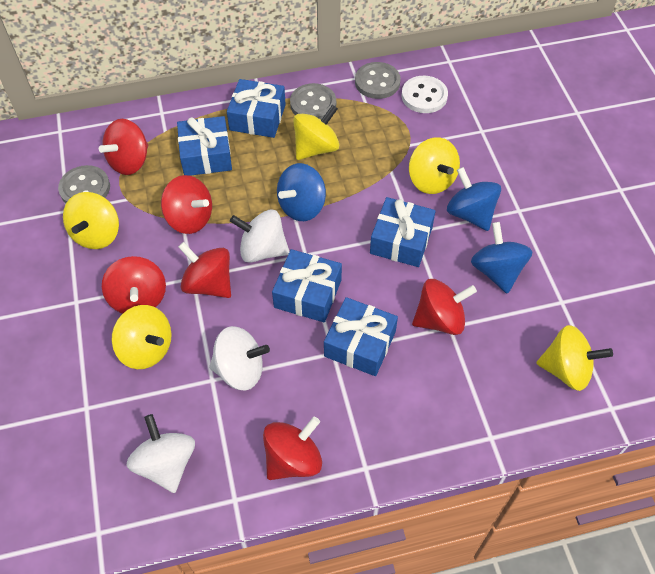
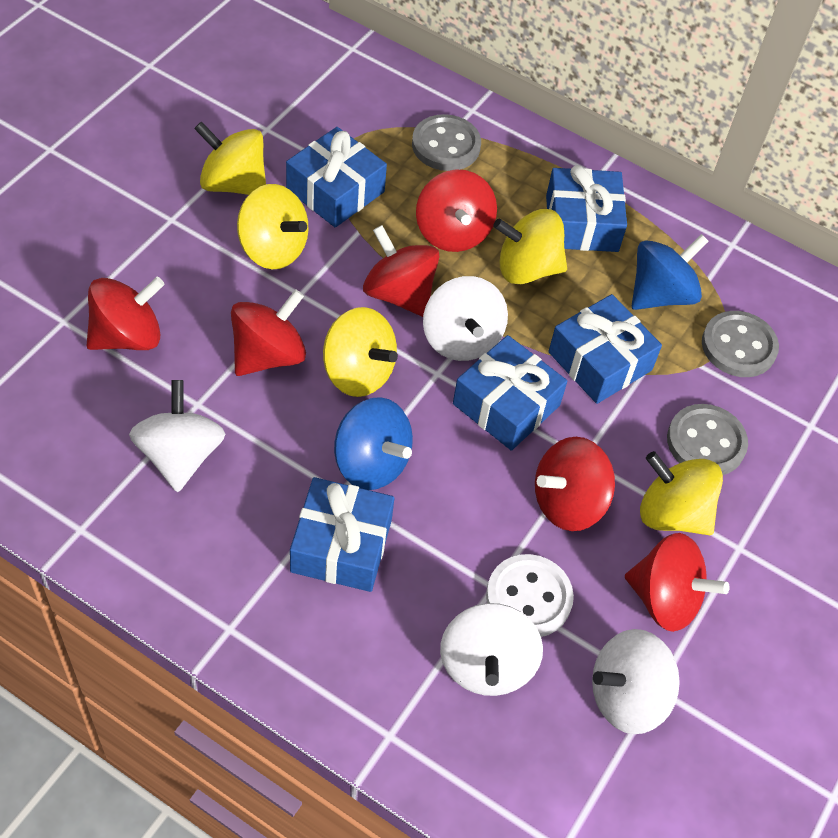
blue spinning top: [277,163,326,221] [447,167,501,231] [471,222,532,294] = 3 -> [334,397,413,490] [632,234,709,310] = 2
white spinning top: [127,414,195,493] [209,326,270,390] [230,209,290,263] = 3 -> [129,380,225,492] [423,276,508,361] [440,603,543,696] [592,629,680,734] = 4

